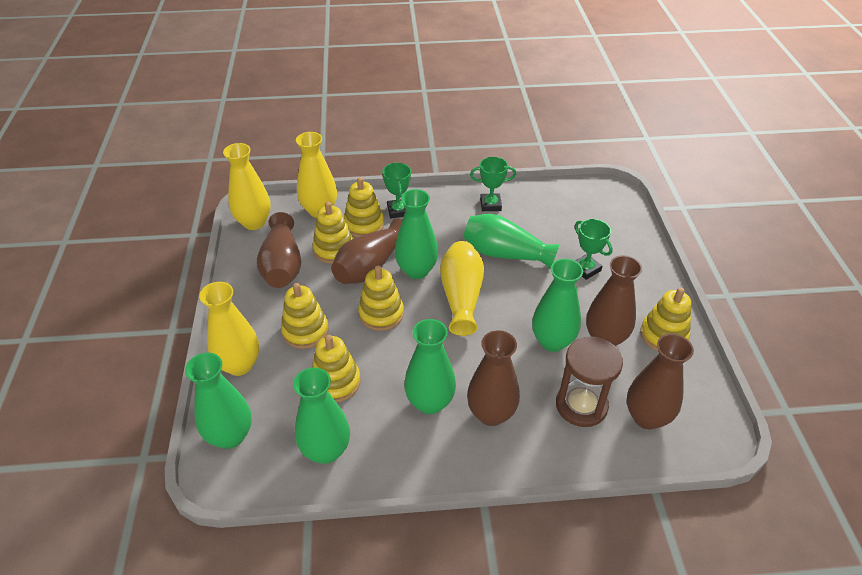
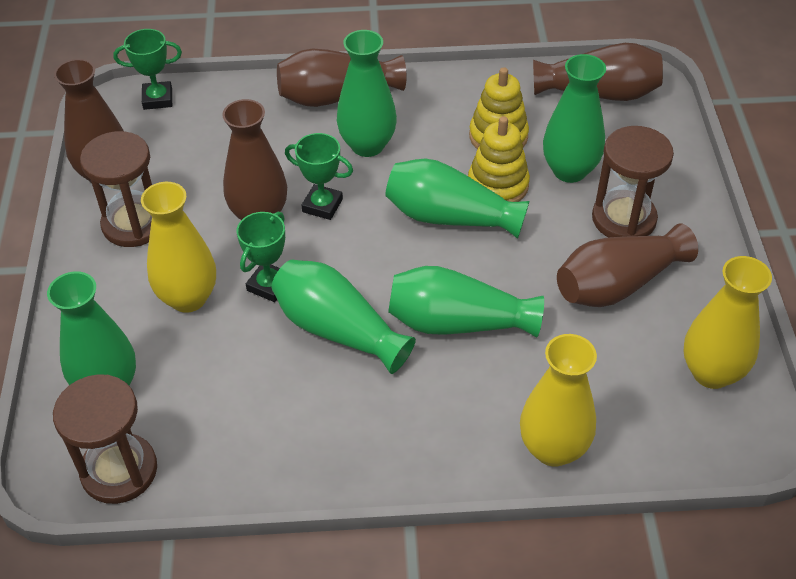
brown hourglass: [556,336,623,427] = 1 -> [53,374,157,504] [80,131,152,247] [592,126,674,238] = 3
yellow stacking toy: [281,283,329,349] [312,202,354,264] [312,335,361,402] [344,177,384,237] [358,266,404,331] [640,287,691,351] = 6 -> [468,116,530,202] [469,67,529,149] = 2
yellow vase: [199,282,259,376] [223,143,271,230] [296,132,337,218] [440,241,484,336] = 4 -> [141,182,216,313] [520,334,597,467] [683,256,772,389] = 3

